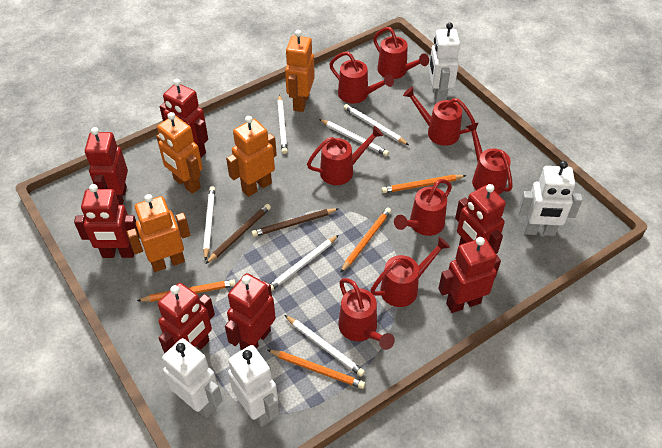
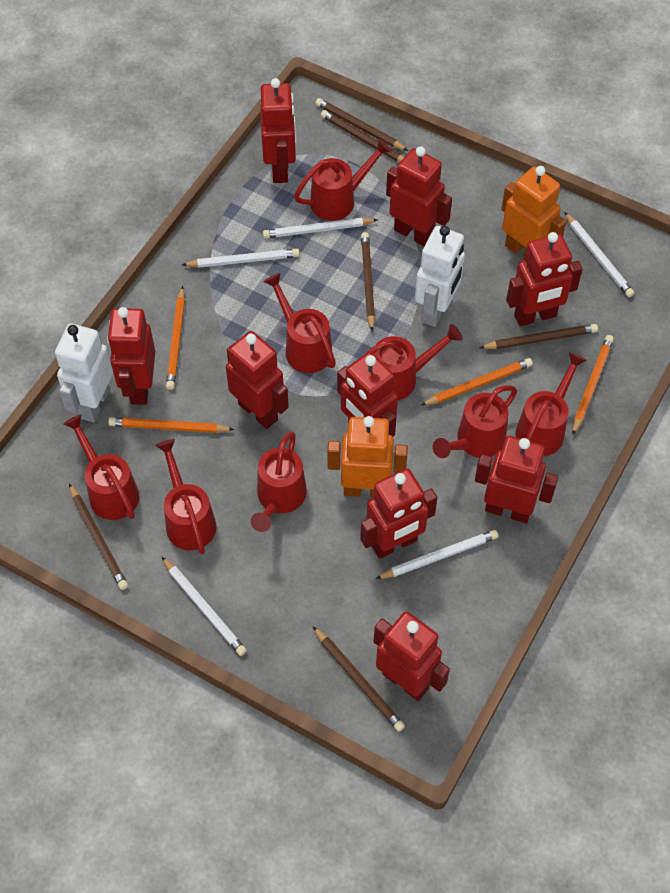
brown pencil: [206,204,271,264] [252,208,339,237] = 2 -> [69,484,128,590] [313,627,405,731] [315,98,408,151] [321,110,404,163] [361,232,375,331] [479,324,598,349] = 6
orange robot: [127,194,190,272] [156,112,203,194] [226,116,277,197] [285,30,315,112] = 4 -> [327,416,408,497] [501,166,566,260] = 2
red robot: [74,184,140,258] [85,127,128,205] [158,283,215,354] [160,79,208,157] [225,273,276,350] [438,237,501,313] [455,184,506,254] = 7 -> [107,307,155,405] [226,331,289,429] [260,78,296,183] [337,352,398,436] [360,468,437,559] [374,611,450,701] [386,146,452,246] [475,436,558,523] [506,232,583,326] = 9
white pencil: [203,186,215,261] [270,235,339,291] [277,94,288,154] [285,315,365,377] [319,119,389,156] [344,104,409,145] = 6 -> [161,556,247,656] [182,249,300,268] [263,218,378,238] [376,530,498,579] [564,212,634,297] = 5
white robot: [162,338,223,418] [228,345,279,427] [429,22,460,103] [518,161,583,236] = 4 -> [55,323,113,422] [415,226,465,327] = 2

